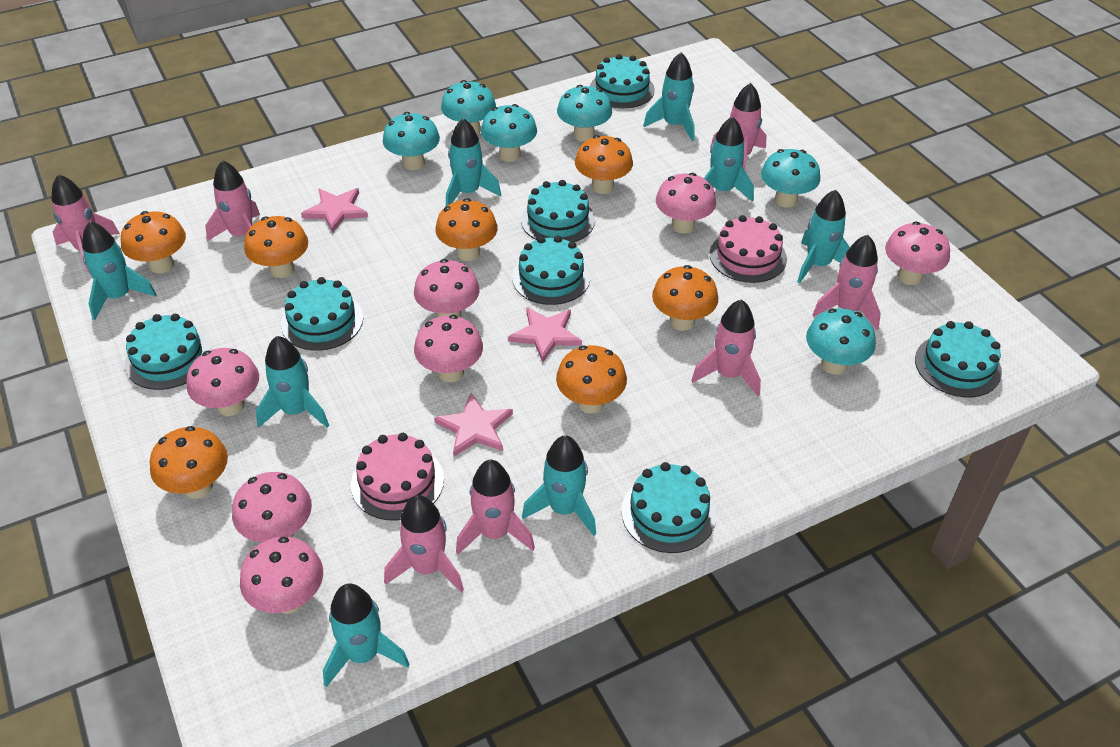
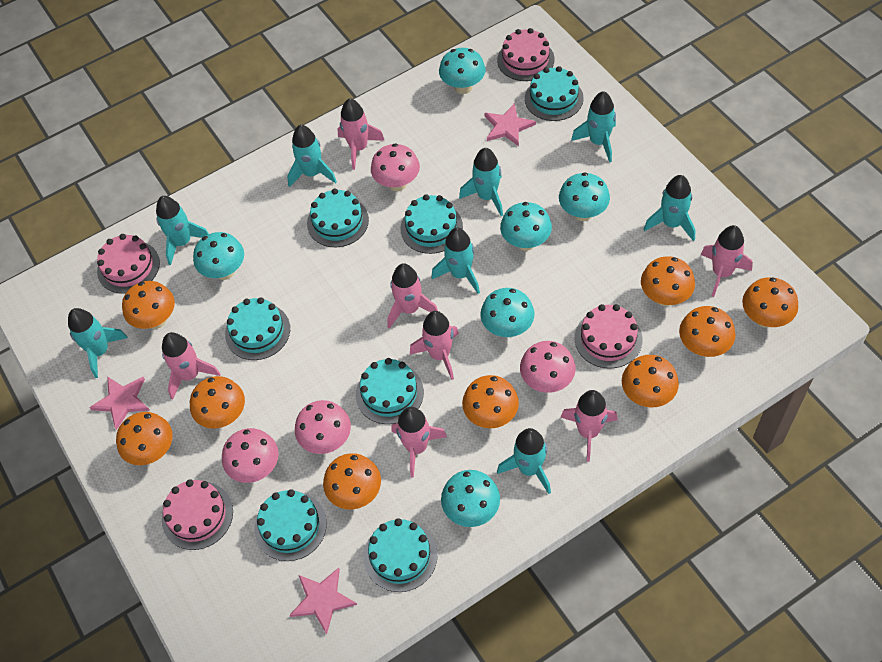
orange mushroom: [121,211,186,273] [150,426,228,499] [244,216,308,278] [435,198,498,261] [556,345,627,413] [575,135,633,194] [652,265,718,331] = 7 -> [116,412,172,465] [122,281,175,329] [190,376,245,429] [323,453,381,509] [462,375,519,428] [622,355,679,407] [641,256,695,306] [679,306,736,357] [742,277,798,328] = 9
pink cake: [351,433,444,521] [710,215,787,283] = 2 -> [97,234,160,294] [162,479,233,550] [497,28,554,81] [575,304,642,369] = 4
pink mushroom: [187,348,259,416] [232,472,312,542] [240,537,323,614] [414,259,480,317] [414,315,483,382] [656,173,716,234] [885,222,950,285] = 7 -> [222,428,279,483] [295,400,351,454] [371,143,420,191] [520,341,576,393] = 4

